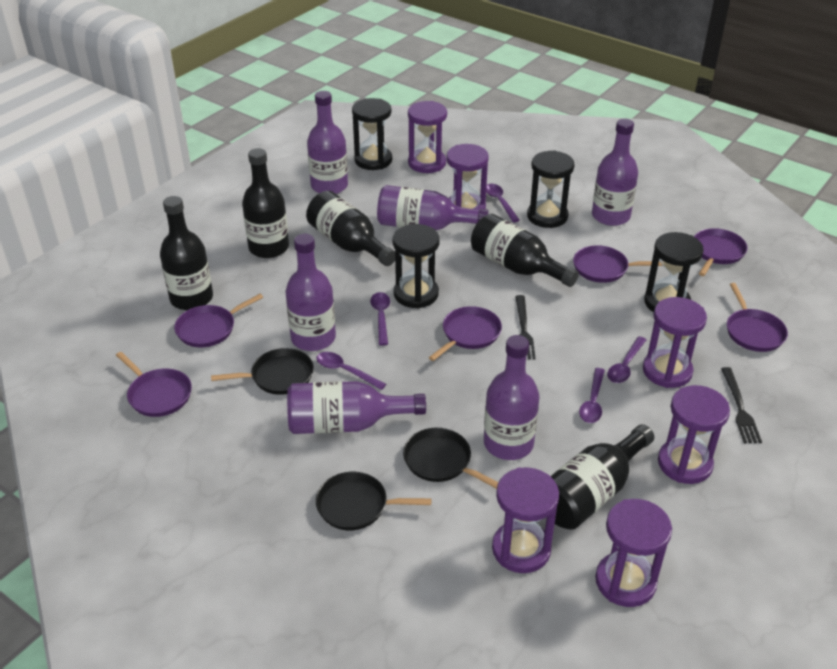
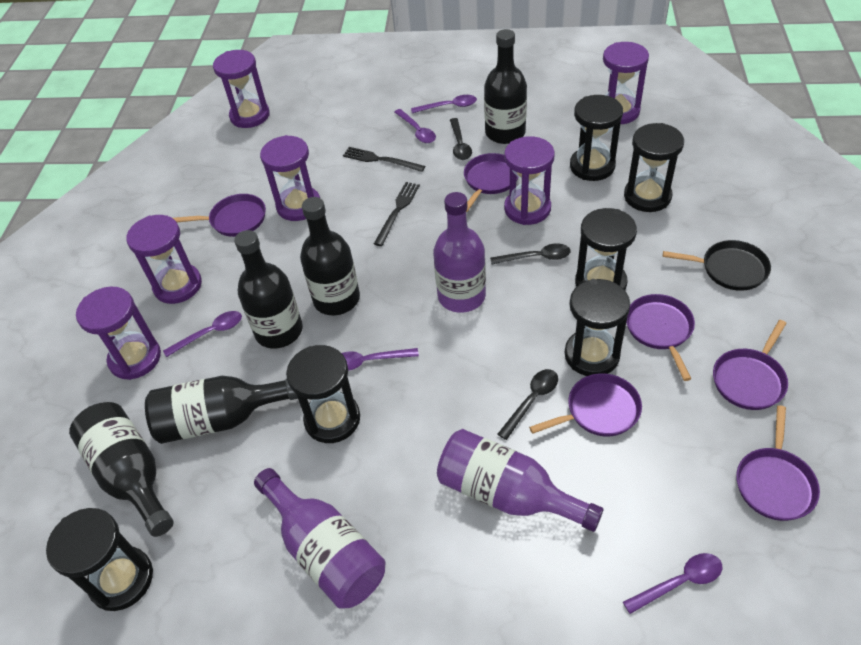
black hourglass: [352,98,392,170] [393,224,440,309] [527,150,575,228] [644,232,704,312] = 4 -> [46,508,153,611] [286,345,360,443] [565,279,630,376] [570,95,623,181] [575,208,637,290] [624,123,684,212] = 6
black pan: [211,348,314,395] [316,472,432,530] [403,428,499,489] = 3 -> [663,240,771,291] = 1
black spoon: none = 0 -> [450,118,472,160] [490,244,571,265] [498,369,558,440] = 3
purple bottle: [285,234,336,351] [287,381,426,434] [307,91,348,194] [377,185,489,230] [484,335,539,460] [592,119,638,226] = 6 -> [254,468,386,609] [433,192,486,313] [437,429,603,532] = 3

